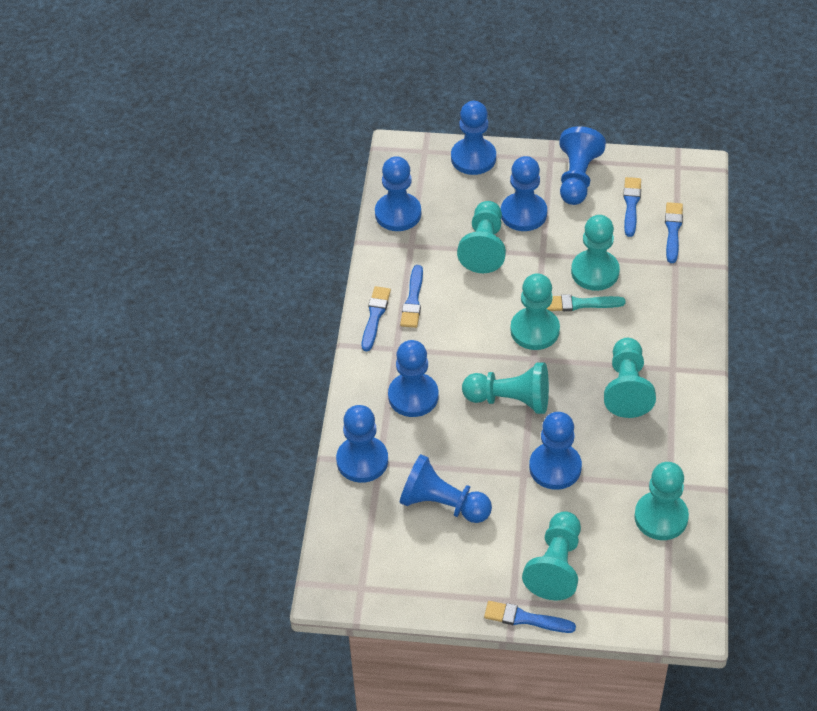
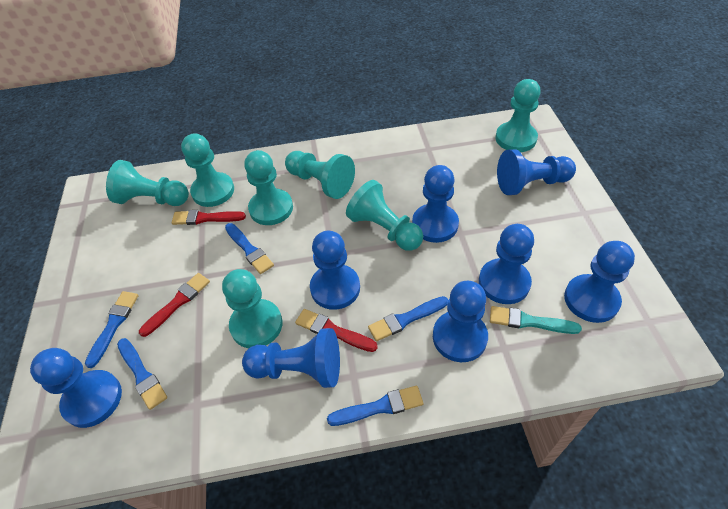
red brush: none = 0 -> [139,273,210,337] [172,210,246,225] [295,309,378,352] = 3

